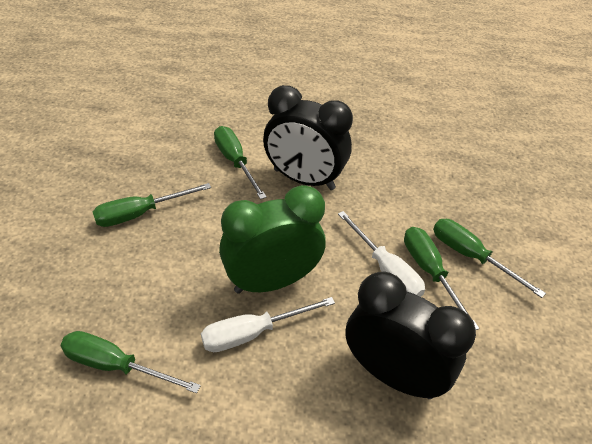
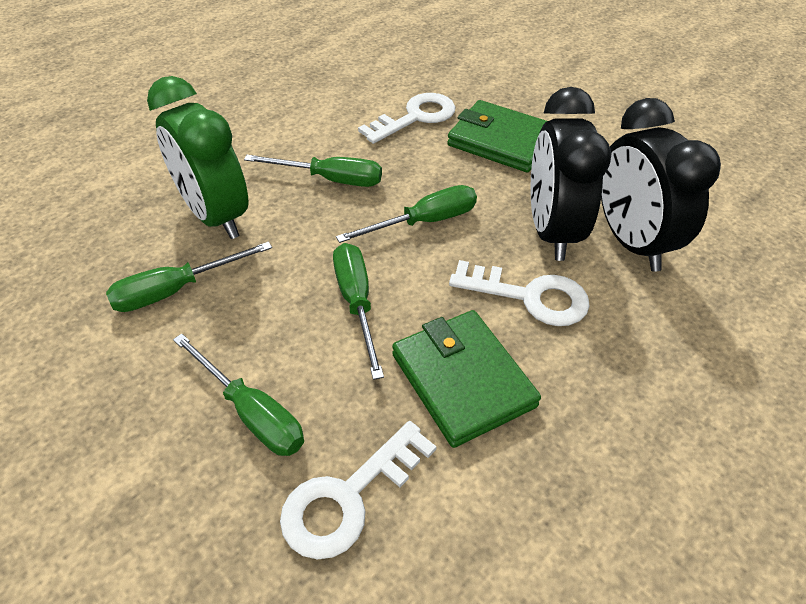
green wallet: none = 0 -> [392,310,541,448] [447,100,547,173] = 2
white key: none = 0 -> [280,421,437,560] [358,93,455,144] [449,260,590,326] = 3
white screwdriver: [201,297,335,352] [338,211,425,297] = 2 -> none = 0

